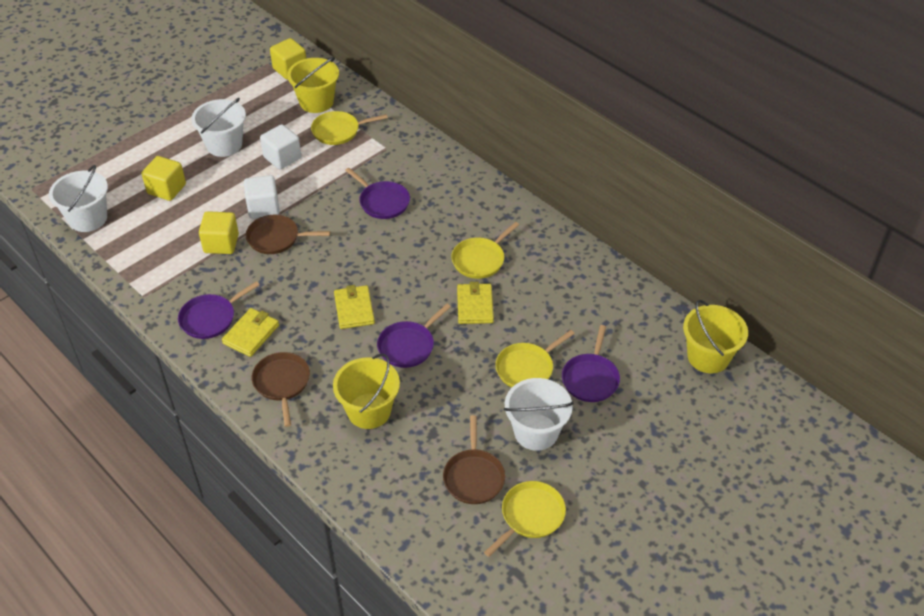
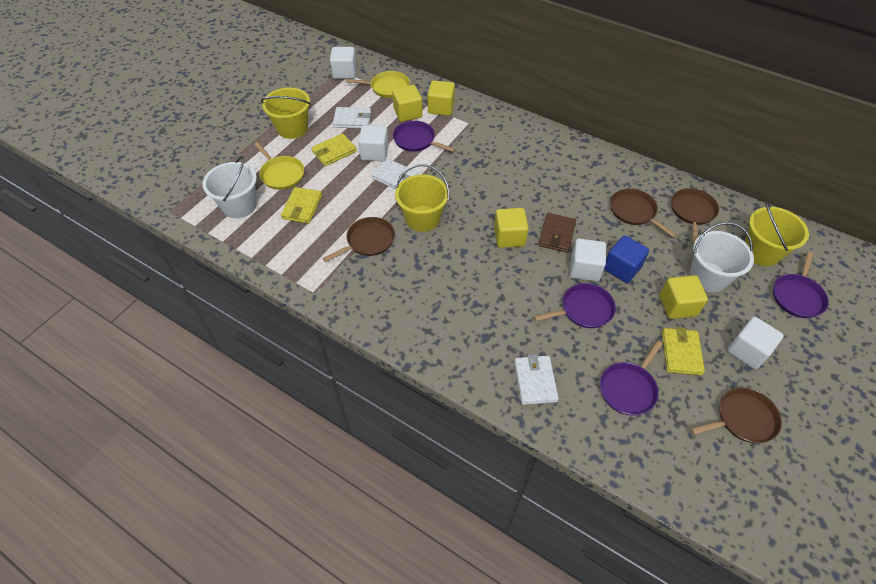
blue cube: none = 0 -> [604,235,649,283] = 1
brown pan: [246,215,330,254] [252,352,310,427] [443,415,506,504] = 3 -> [323,217,395,262] [610,189,677,238] [671,188,719,243] [691,387,782,443] = 4
brown wallet: none = 0 -> [538,213,576,253] = 1
white bucket: [49,165,108,232] [191,98,246,157] [504,378,574,451] = 3 -> [202,156,257,218] [690,222,754,292] = 2
white cube: [244,175,280,219] [260,124,301,169] = 2 -> [330,47,357,79] [358,125,389,161] [570,238,606,281] [727,317,784,369] = 4
white wallet: none = 0 -> [333,107,371,128] [372,159,419,189] [514,354,559,405] = 3
yellow cube: [142,156,186,201] [199,211,239,254] [270,38,306,79] = 3 -> [392,85,422,122] [427,80,455,116] [494,208,529,248] [660,275,708,319] = 4
yellow pan: [311,111,388,145] [451,222,519,279] [484,481,566,557] [495,330,575,388] = 4 -> [254,142,304,190] [346,71,410,98] = 2

